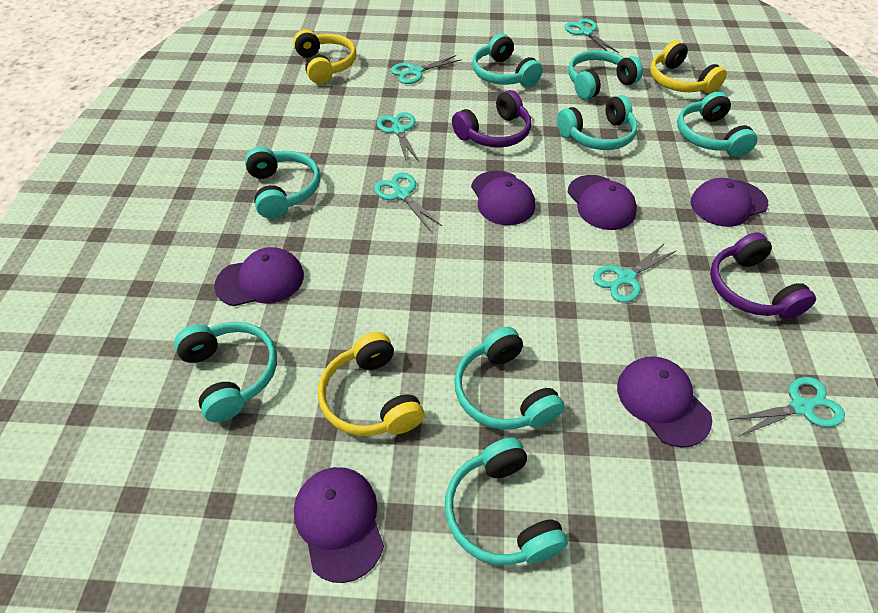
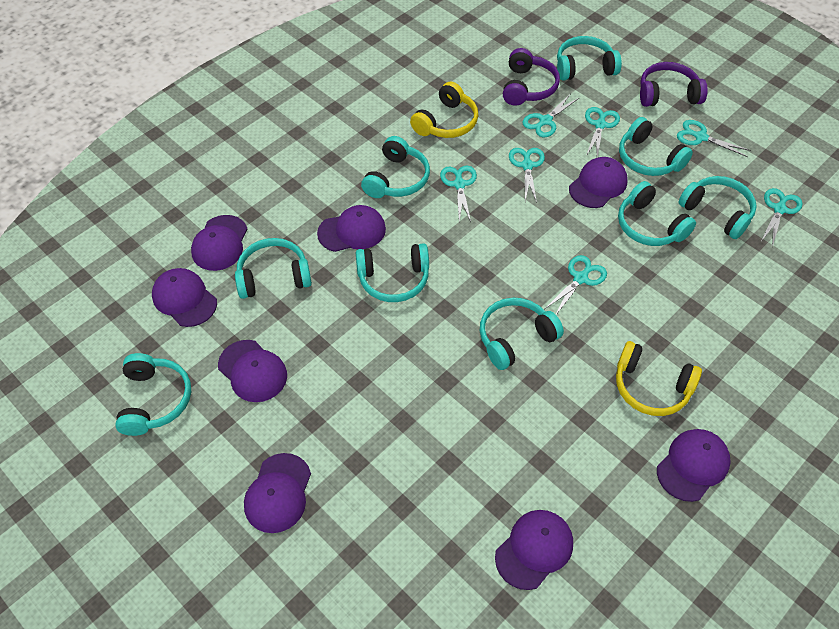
purple cap: [214,247,304,306] [294,467,384,583] [471,171,535,225] [567,175,637,230] [617,356,712,448] [691,178,768,227] = 6 -> [152,268,217,327] [191,215,247,271] [218,340,287,402] [244,453,311,533] [317,205,386,252] [495,510,573,590] [569,157,628,208] [657,429,731,502] = 8
turquoise headphones: [174,322,277,422] [245,147,320,219] [445,438,568,565] [454,327,564,430] [472,33,543,87] [557,95,638,150] [568,50,643,100] [677,92,757,157] = 8 -> [115,353,191,436] [235,238,312,299] [356,243,429,302] [361,136,430,198] [480,298,564,370] [557,36,622,81] [618,181,696,246] [619,117,693,176] [679,176,757,239] = 9
turquoise scissors: [374,173,442,230] [377,112,419,163] [391,55,462,84] [565,19,619,53] [593,243,676,303] [729,377,845,436] = 6 -> [440,165,477,222] [509,148,545,203] [523,94,579,137] [545,255,607,315] [585,107,620,157] [677,120,751,157] [760,188,802,247] = 7
yellow headphones: [293,29,356,84] [318,332,424,436] [650,40,727,94] = 3 -> [410,82,478,138] [616,341,702,416] = 2

